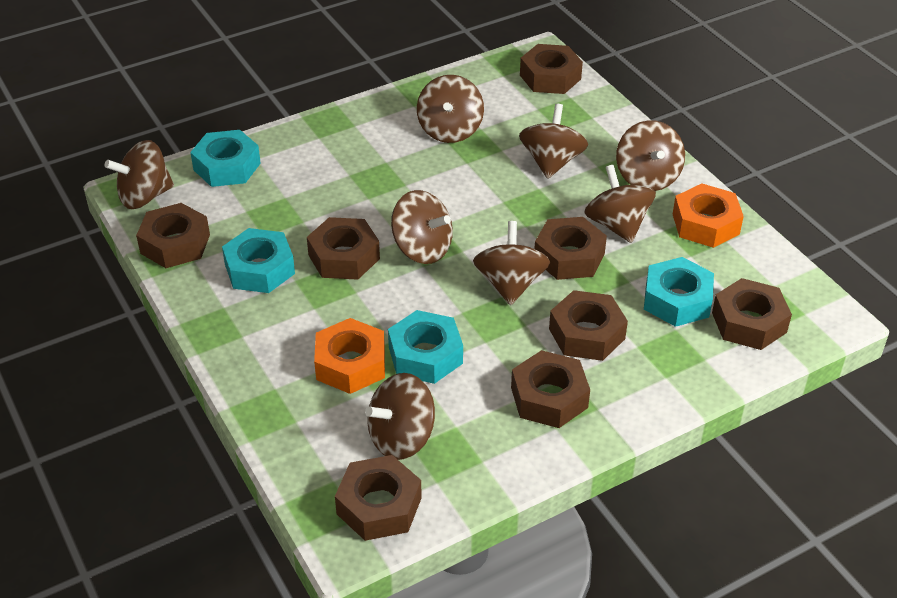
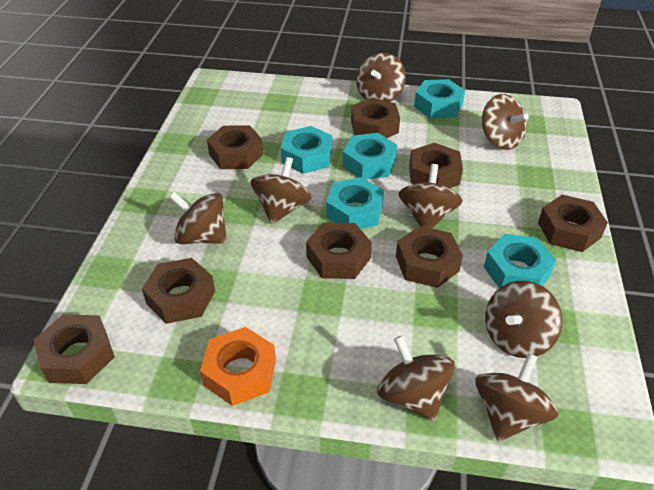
orange nut: [314,318,385,394] [673,184,744,248] = 2 -> [200,327,276,406] = 1
turquoise nut: [190,130,261,187] [222,228,295,293] [388,310,463,384] [644,257,714,327] = 4 -> [281,126,332,174] [326,177,384,229] [343,133,398,180] [414,79,465,118] [484,234,556,288] = 5

